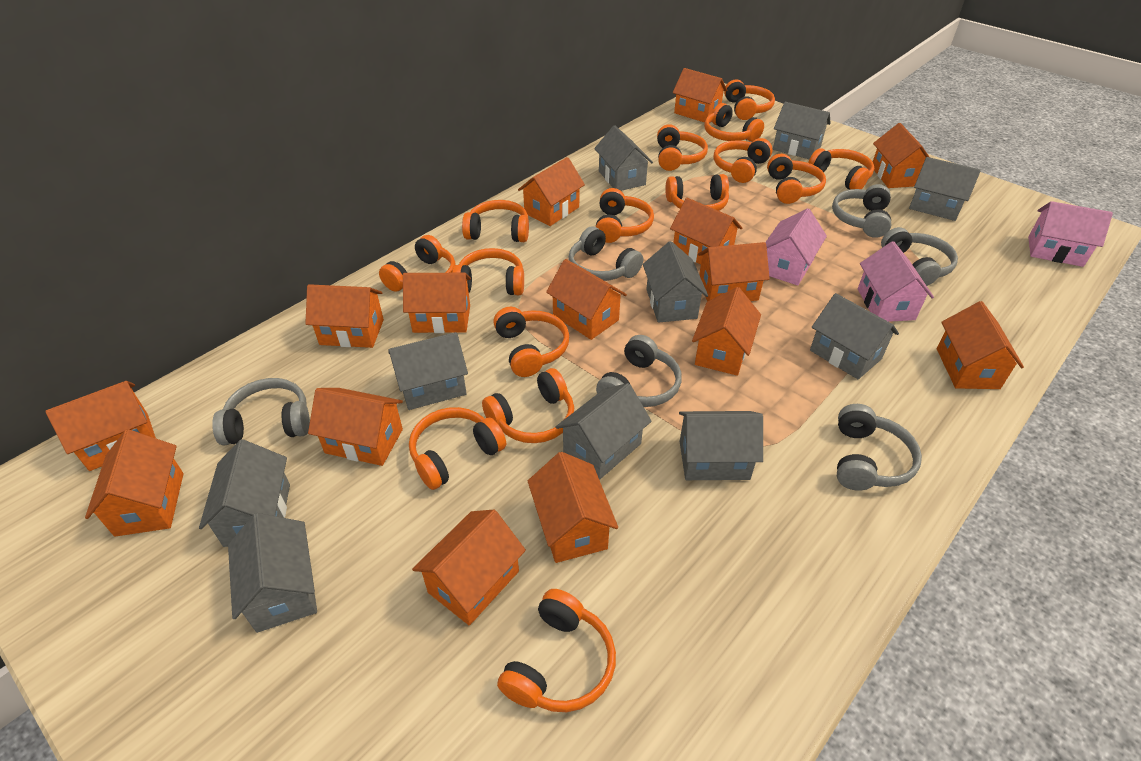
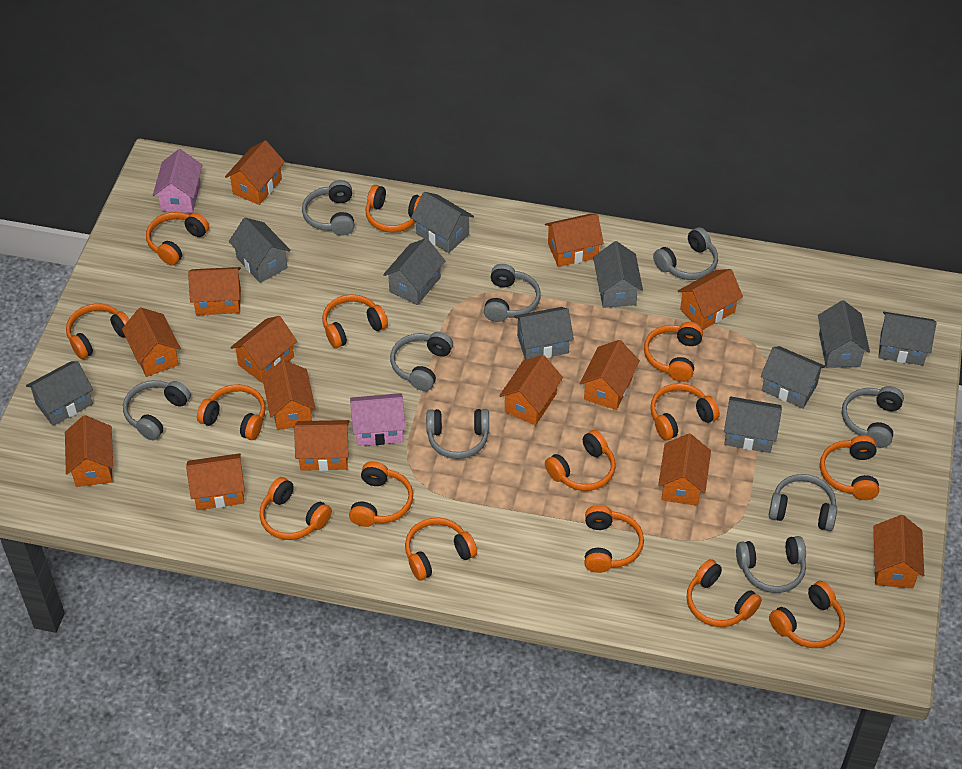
grey headphones: [212,378,310,445] [568,226,643,281] [596,335,682,407] [832,184,891,238] [837,404,922,490] [881,227,958,286] = 6 -> [123,380,191,440] [302,180,355,236] [390,332,453,391] [426,409,489,459] [484,264,541,322] [653,227,718,280] [736,536,806,593] [769,474,837,531] [842,386,904,448] = 9
orange house: [45,381,156,471] [85,429,183,537] [305,284,384,348] [308,388,403,466] [403,273,471,333] [412,510,526,625] [518,157,585,226] [528,452,618,563] [546,259,627,340] [670,198,742,264] [673,68,727,123] [692,287,761,376] [698,242,770,301] [873,123,929,188] [937,301,1024,389] = 15 -> [65,415,113,487] [122,307,181,377] [186,453,245,510] [188,267,241,315] [225,140,285,205] [230,316,297,383] [262,360,316,430] [294,420,349,471] [499,355,563,426] [545,214,604,267] [580,340,640,410] [658,434,711,506] [678,269,743,330] [873,515,924,589] = 14
pink house: [765,208,827,286] [858,241,934,322] [1028,201,1113,267] = 3 -> [153,149,202,213] [350,393,406,446] = 2

